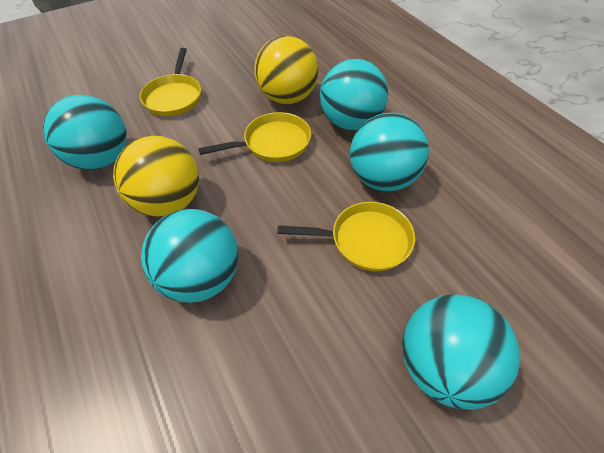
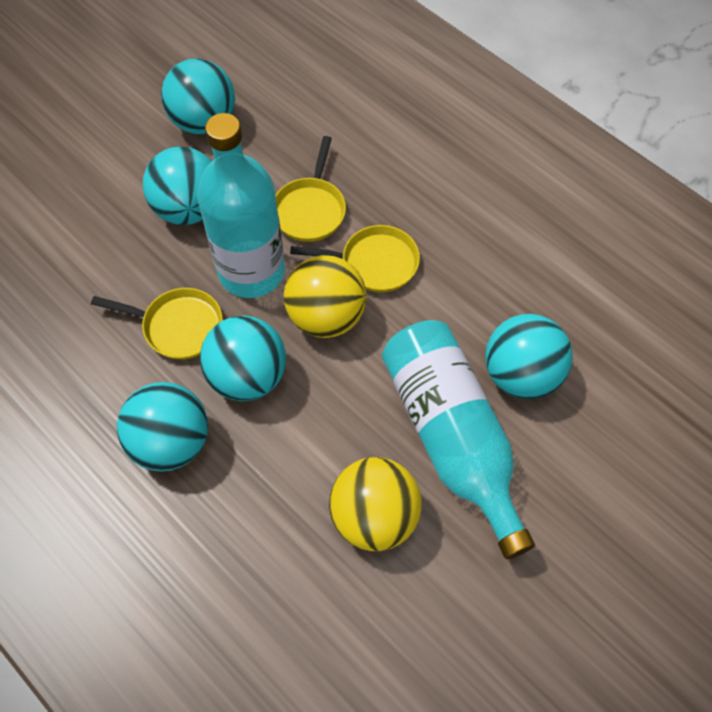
turquoise bottle: none = 0 -> [197,113,285,298] [382,320,535,559] = 2

